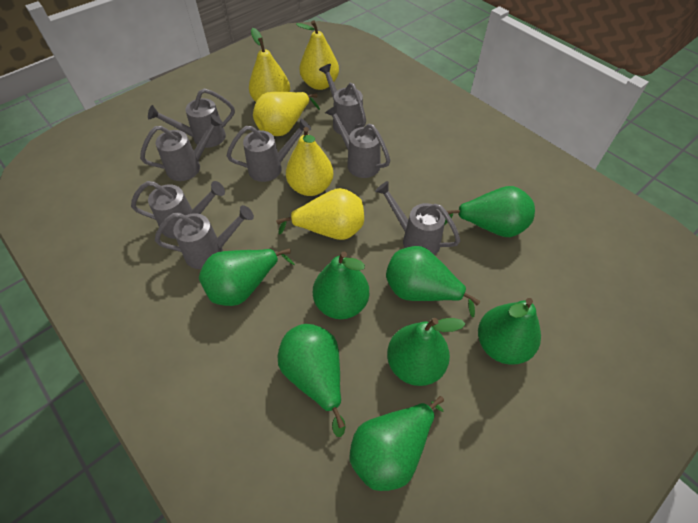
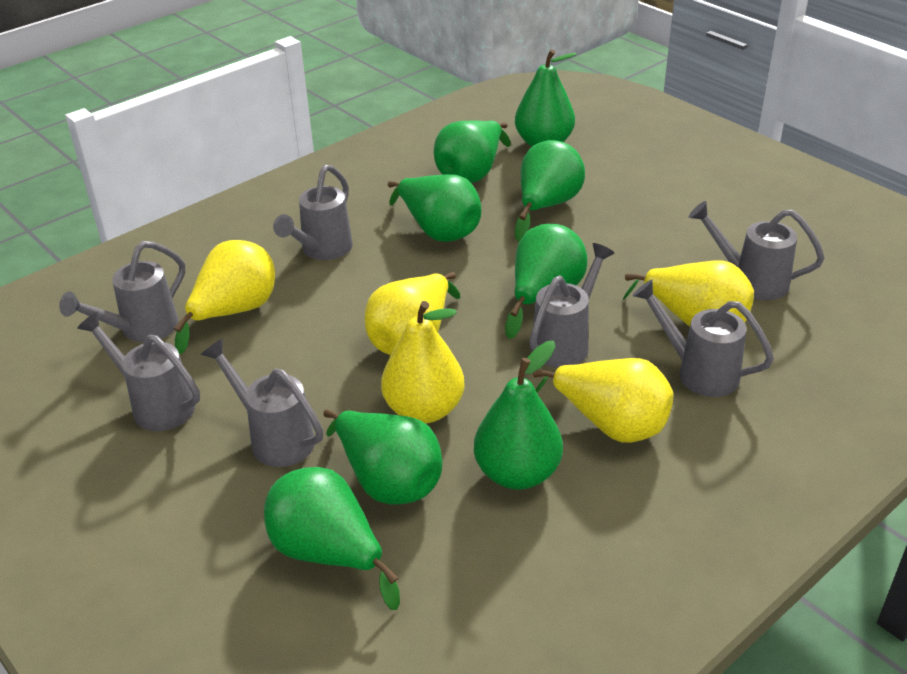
grey watering can: [131,181,225,239] [140,114,223,181] [148,88,235,148] [155,205,254,269] [226,118,311,182] [319,64,366,136] [325,105,390,178] [375,181,460,255] = 8 -> [59,241,185,342] [77,312,200,431] [201,338,323,467] [273,165,353,260] [529,243,615,368] [632,279,774,397] [689,201,825,300] = 7

